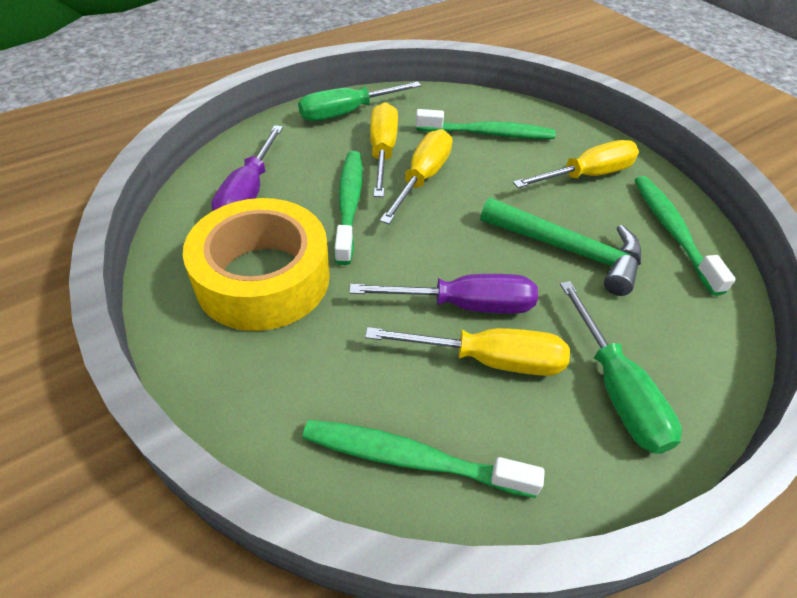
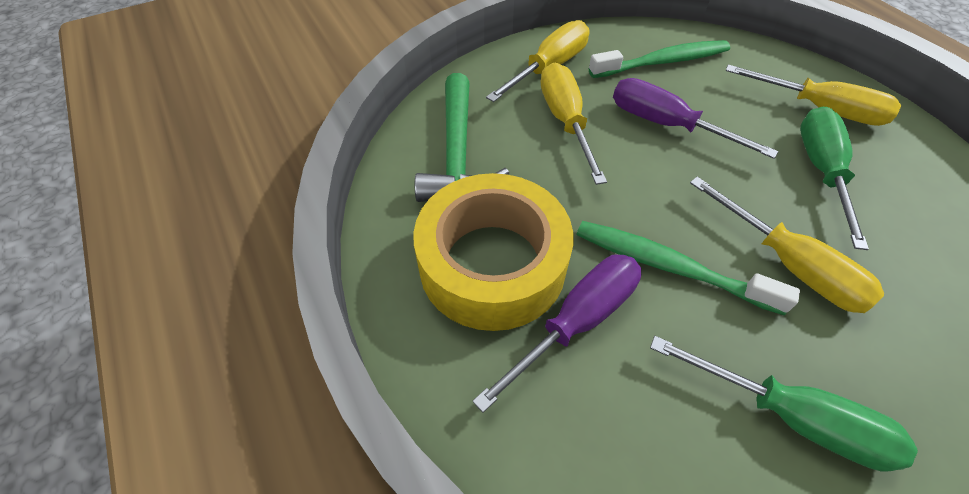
green toothbrush: [302,420,545,498] [334,151,363,265] [416,109,556,139] [635,176,736,296] = 4 -> [576,221,800,315] [589,40,730,78] = 2

